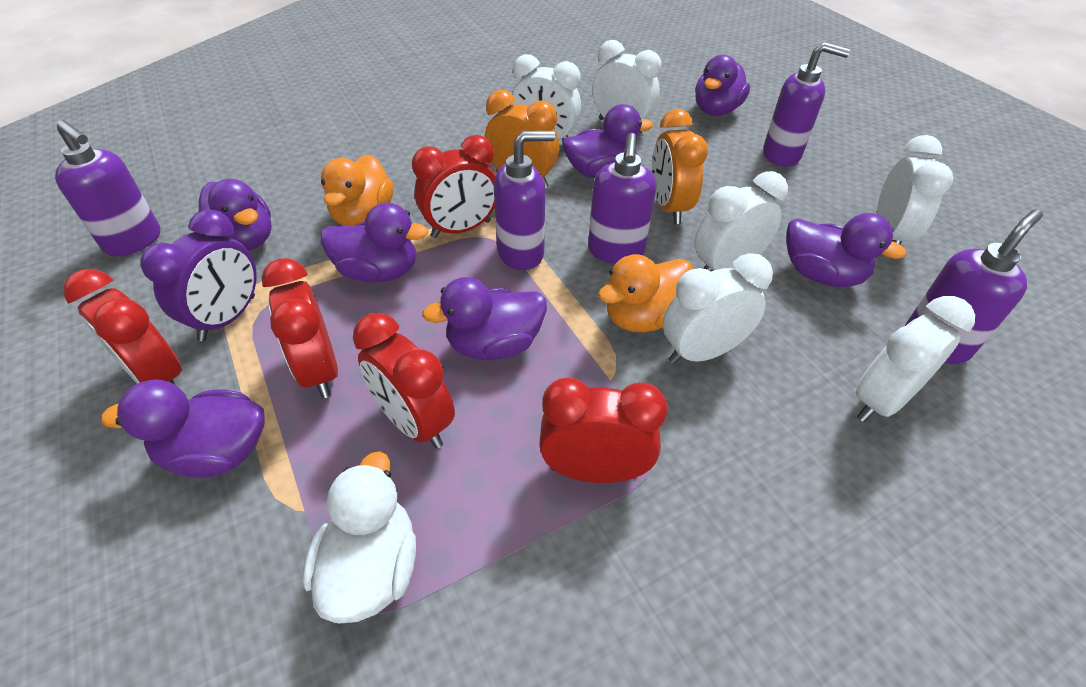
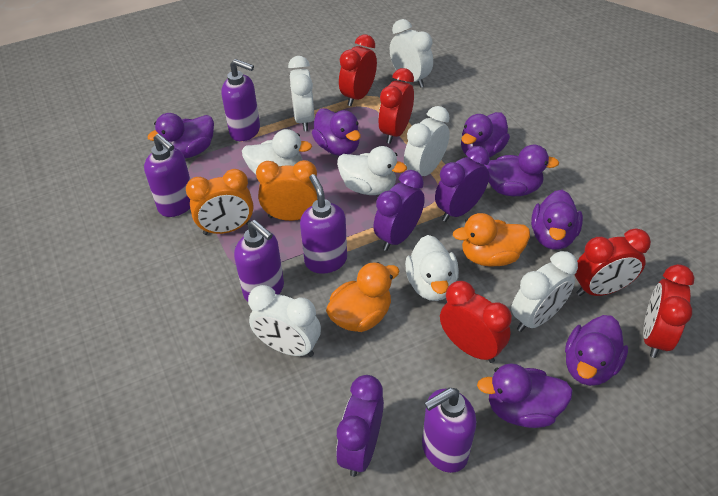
purple clock: [140,209,257,341] = 1 -> [336,375,384,477] [373,170,425,251] [435,146,490,222] = 3
white clock: [511,54,581,140] [592,40,661,133] [663,253,773,364] [695,171,788,272] [856,296,975,422] [877,135,953,245] = 6 -> [248,285,321,357] [288,56,314,131] [390,19,433,88] [404,106,450,176] [511,251,578,332] = 5
white duck: [302,451,416,623] = 1 -> [242,129,312,175] [337,146,407,195] [405,235,459,301] = 3

